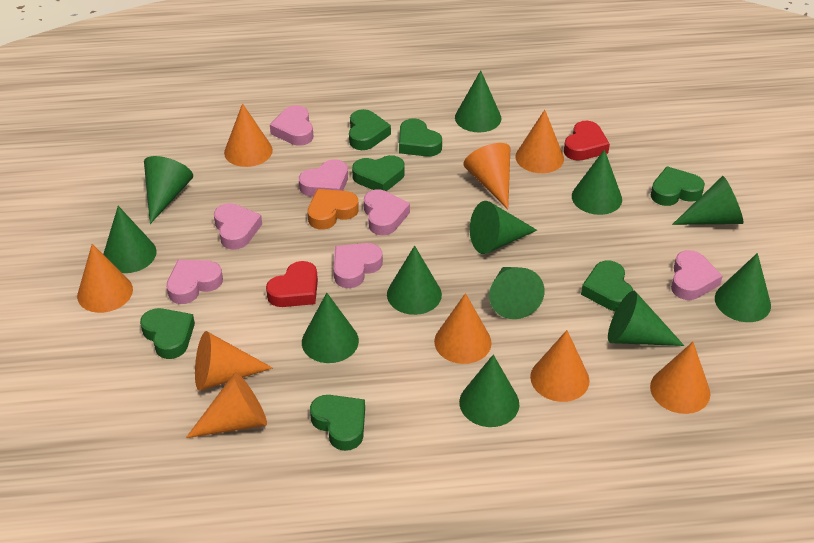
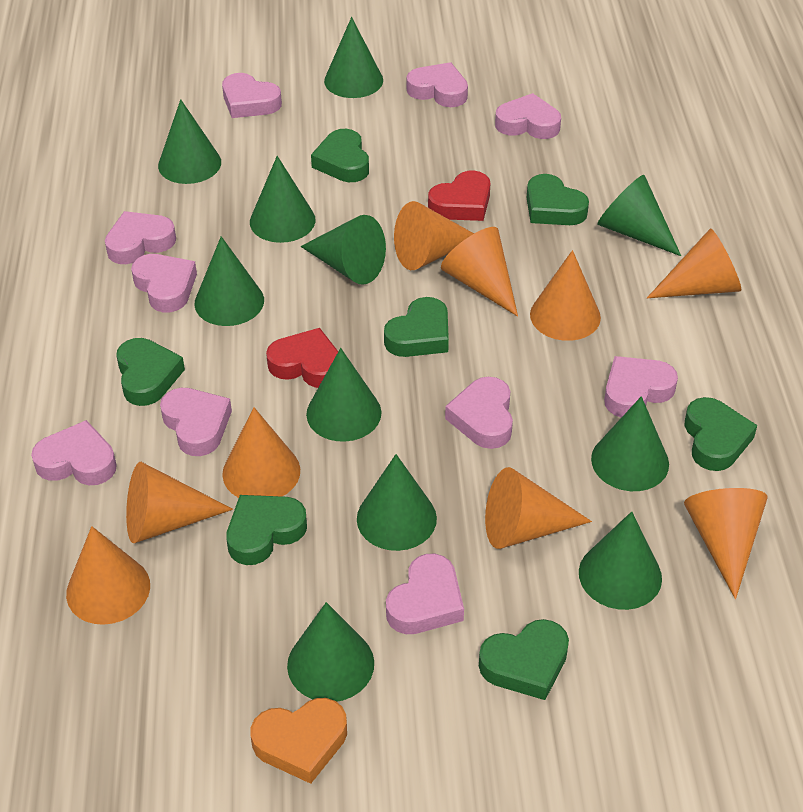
green cone: [103,206,157,273] [144,156,193,224] [302,293,359,363] [387,246,442,315] [455,70,501,132] [459,355,520,427] [470,201,537,254] [489,267,545,319] [572,149,622,215] [608,291,684,346] [672,176,743,225] [715,253,771,322] = 12 -> [158,99,221,184] [194,236,264,326] [250,156,316,243] [287,602,374,702] [301,215,386,285] [306,348,381,442] [324,17,383,98] [357,454,437,551] [579,511,662,610] [591,396,669,491] [597,175,681,256] = 11
pink heart: [166,260,223,304] [214,203,262,250] [270,105,313,146] [299,159,348,197] [334,243,383,288] [364,189,410,235] [671,250,723,300] = 7 -> [31,420,117,485] [105,211,176,264] [131,254,197,312] [160,388,232,456] [222,73,282,118] [386,554,464,634] [407,62,468,107] [445,377,513,449] [495,93,561,139] [604,356,678,418] = 10

